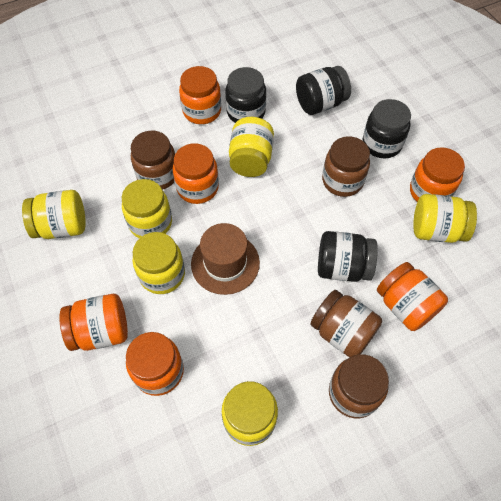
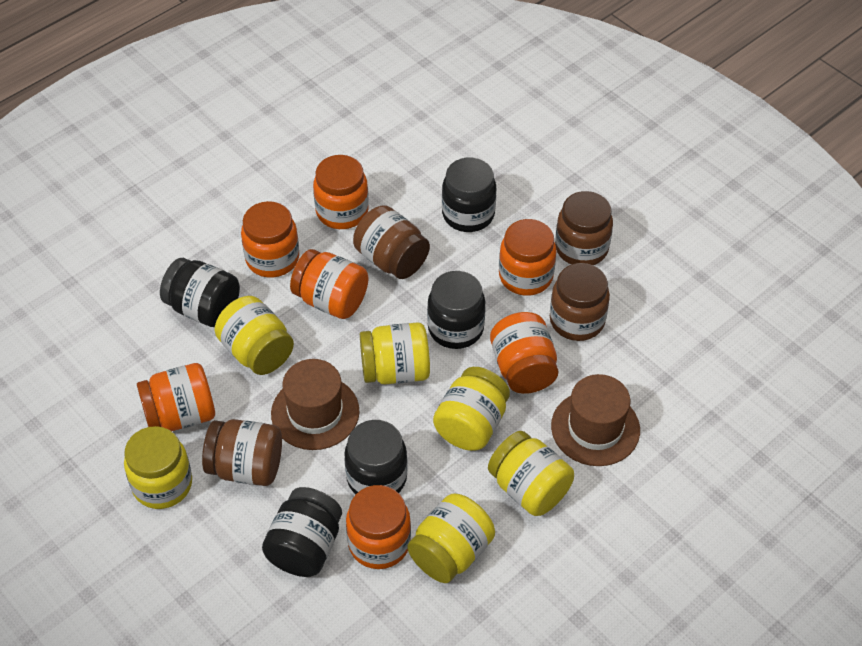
black jar: [226,67,266,123] [296,66,351,115] [318,231,378,282] [363,99,411,158] = 4 -> [160,258,240,327] [262,487,342,577] [344,420,408,494] [427,271,486,349] [442,158,496,232] = 5
brown hat: [191,223,260,295] = 1 -> [271,359,359,450] [551,374,640,466] = 2
orange jar: [59,294,128,351] [126,332,184,396] [173,143,219,204] [179,66,221,124] [377,262,448,331] [410,147,465,202] = 6 -> [137,363,215,431] [241,201,299,277] [290,249,368,319] [313,155,369,229] [346,485,411,569] [490,312,558,394] [499,219,556,296] = 7

